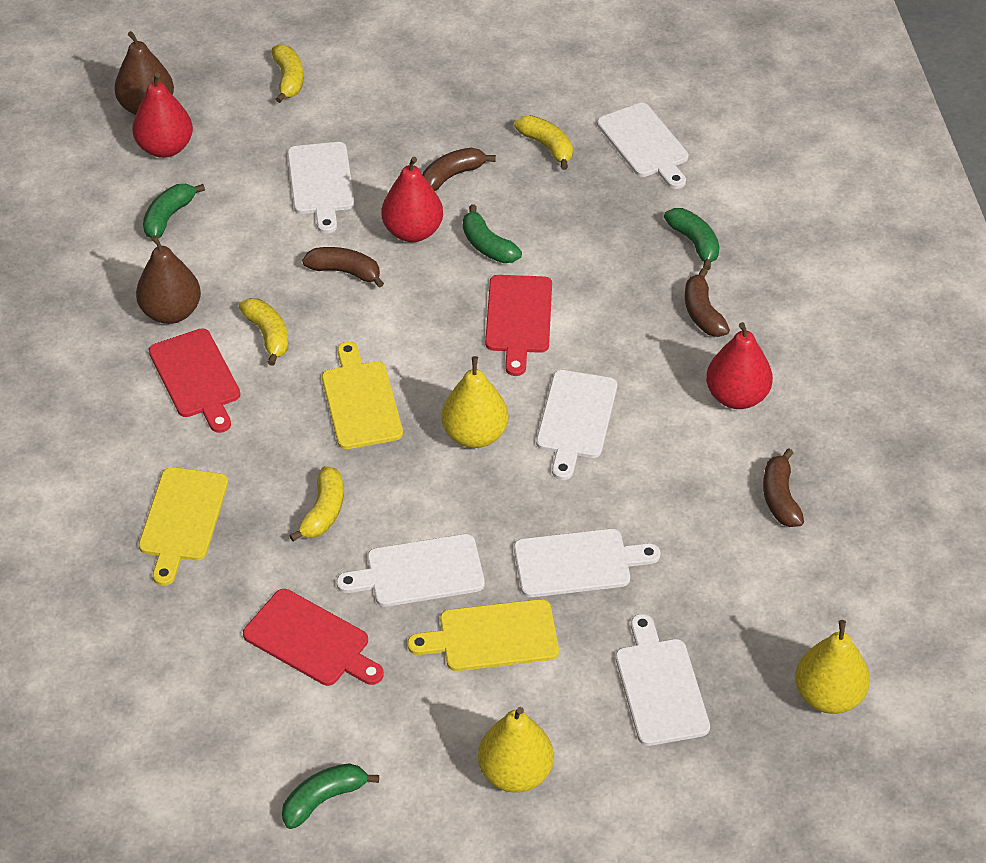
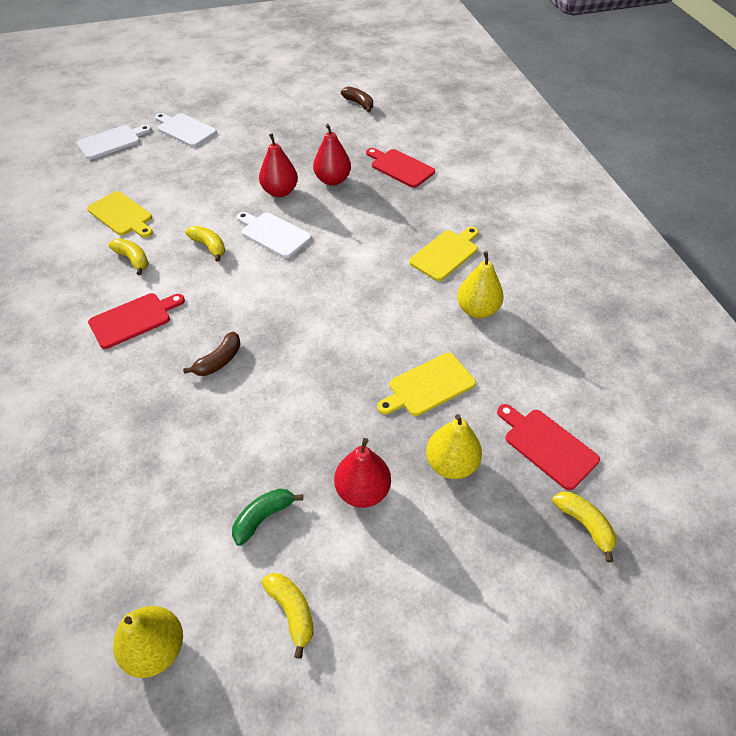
brown banana: [302,247,384,288] [422,148,496,191] [685,268,730,337] [763,448,804,527] = 4 -> [183,332,241,376] [341,86,373,112] = 2
brown pear: [114,31,174,115] [136,235,201,324] = 2 -> none = 0
green banana: [143,184,205,238] [282,763,379,829] [463,204,522,263] [664,208,720,270] = 4 -> [232,488,303,546] = 1
white cutting board: [287,142,354,233] [336,534,485,607] [514,529,660,597] [536,370,617,480] [597,103,688,189] [615,614,710,746] = 6 -> [77,125,152,159] [155,113,217,147] [236,212,311,258] = 3

